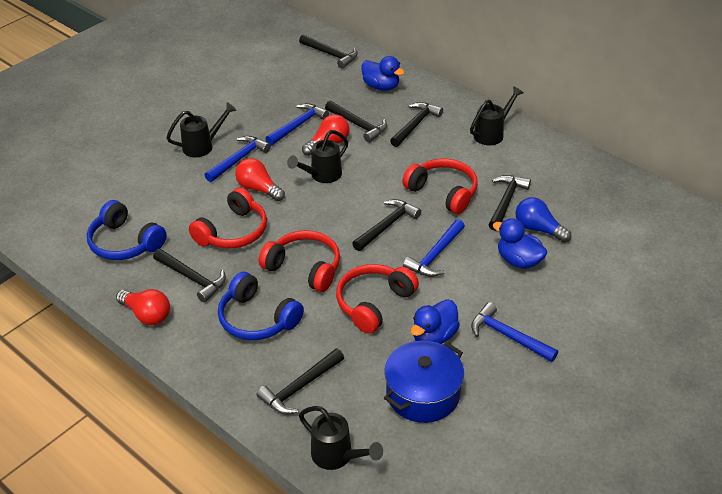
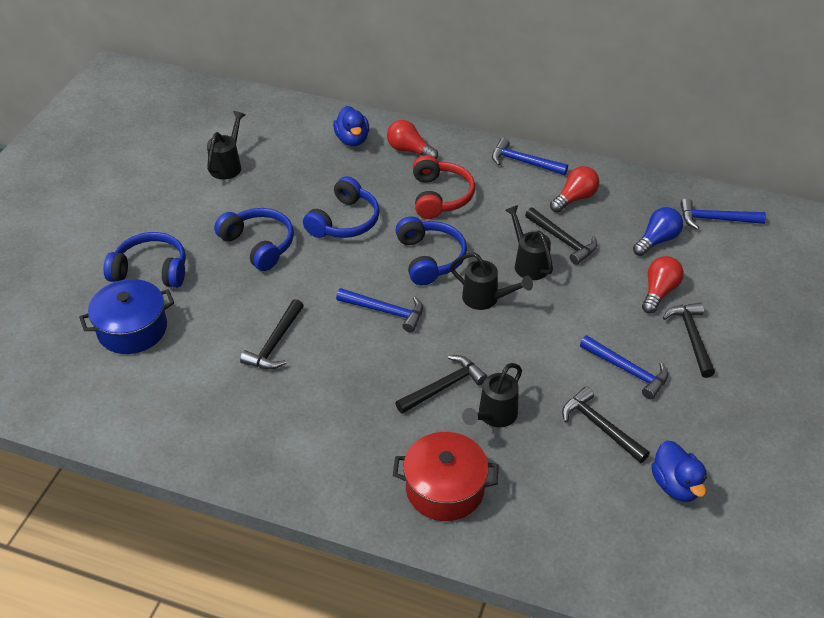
black hammer: [153,249,226,302] [257,349,344,415] [299,35,358,69] [325,100,387,143] [352,199,421,251] [390,102,443,147] [489,175,531,231] = 7 -> [240,299,304,370] [395,355,487,414] [525,208,597,265] [562,387,650,463] [663,302,715,378] = 5
blue duck: [361,56,405,91] [411,299,460,344] [493,218,548,269] = 3 -> [333,106,369,146] [651,440,707,502] = 2
blue headphones: [87,200,167,260] [218,272,304,340] = 2 -> [104,232,186,288] [214,208,294,271] [303,176,380,238] [395,216,467,286] = 4
red headphones: [189,188,267,248] [259,230,340,292] [336,264,419,334] [402,158,478,214] = 4 -> [413,155,475,219] = 1
red pot: none = 0 -> [393,432,499,521] = 1

